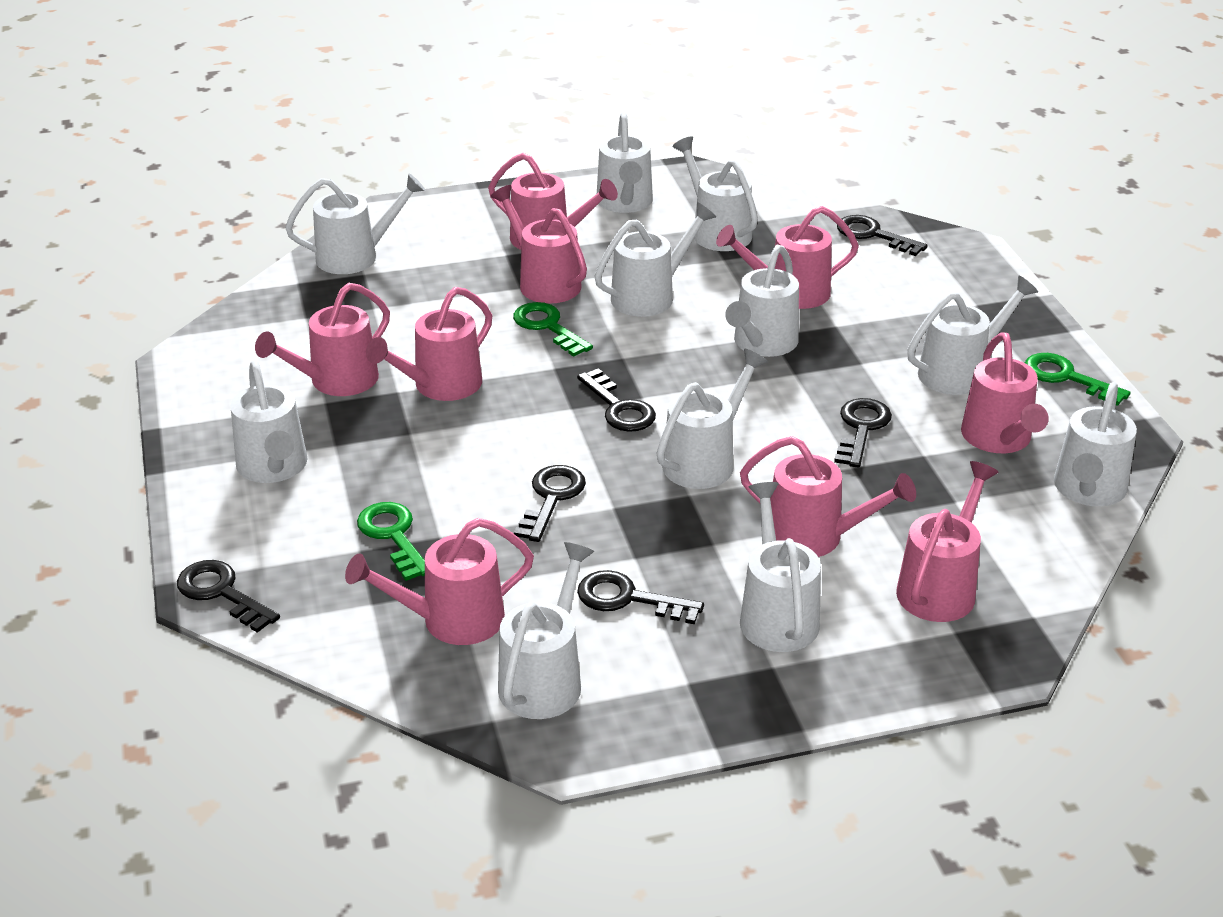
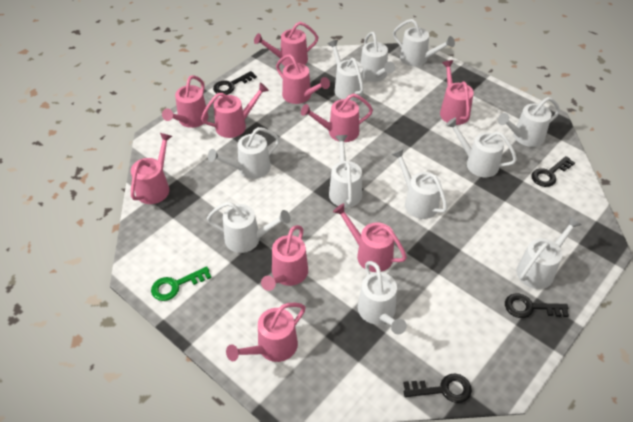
black key: [177,560,280,633] [514,465,586,542] [577,368,656,432] [577,570,704,624] [834,398,892,468] [837,215,928,256] = 6 -> [213,71,257,95] [403,374,472,403] [505,294,569,318] [531,156,575,187] = 4
green key: [357,502,425,581] [513,302,593,357] [1025,353,1131,406] = 3 -> [151,266,212,301] = 1
pink watering can: [255,283,390,396] [345,518,534,645] [366,287,492,401] [488,153,618,250] [491,185,587,304] [716,206,859,309] [740,436,916,557] [896,461,999,622] [961,332,1049,453] = 9 -> [131,133,172,204] [162,75,209,128] [201,83,269,138] [226,303,306,362] [254,22,319,66] [261,225,308,291] [276,54,330,104] [301,93,373,142] [333,203,407,272] [440,60,474,125] = 10

